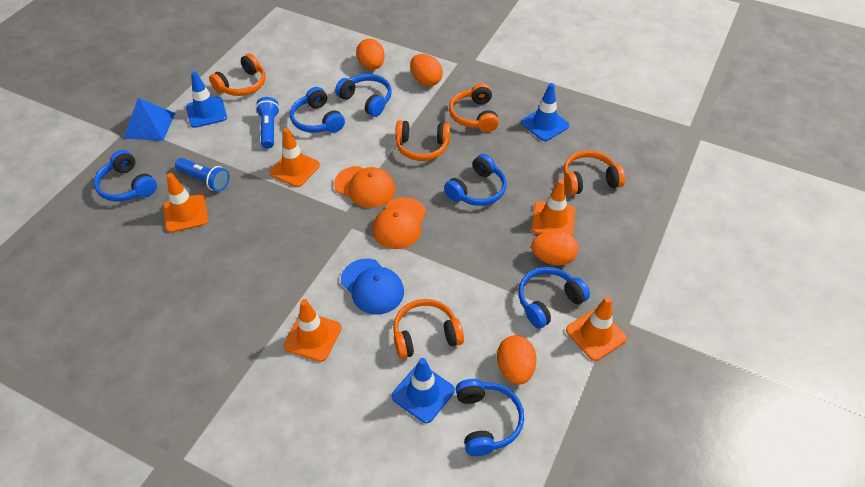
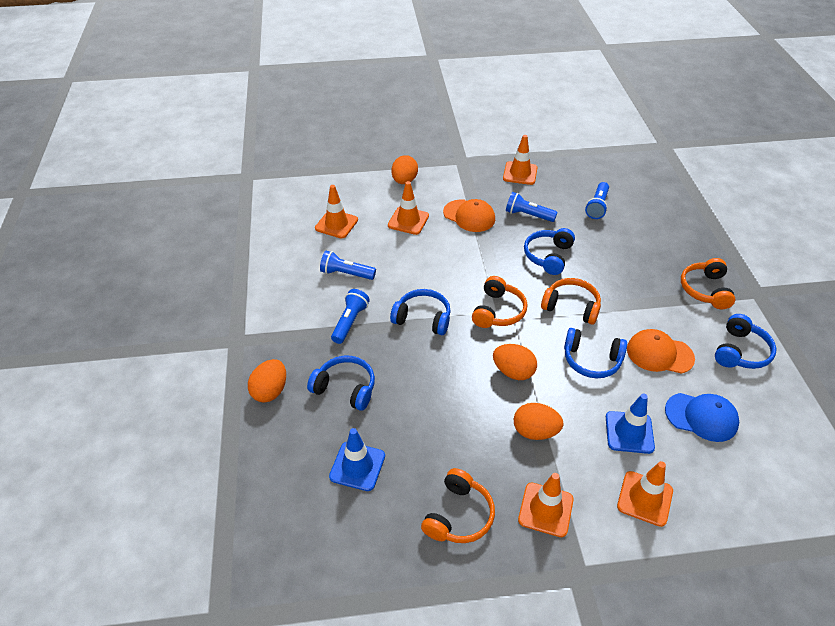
blue flashlight: [175,158,230,192] [255,97,280,149] = 2 -> [320,251,376,280] [331,289,370,344] [506,192,558,222] [585,182,609,219] = 4
blue headphones: [94,150,157,202] [290,87,345,133] [335,74,392,117] [444,154,506,206] [456,379,524,456] [518,267,590,329] = 6 -> [307,356,375,411] [390,289,451,335] [524,228,575,275] [564,328,627,378] [715,314,776,369] = 5
blue pyramid: [123,98,175,141] = 1 -> none = 0
blue traffic cone: [186,71,227,128] [392,358,455,423] [521,83,569,141] = 3 -> [329,428,385,491] [606,394,655,454] = 2
orange headphones: [209,53,266,96] [393,299,464,359] [395,120,450,161] [449,83,499,132] [563,150,625,195] = 5 -> [421,468,495,543] [472,276,527,328] [541,278,601,325] [681,258,735,309] = 4

